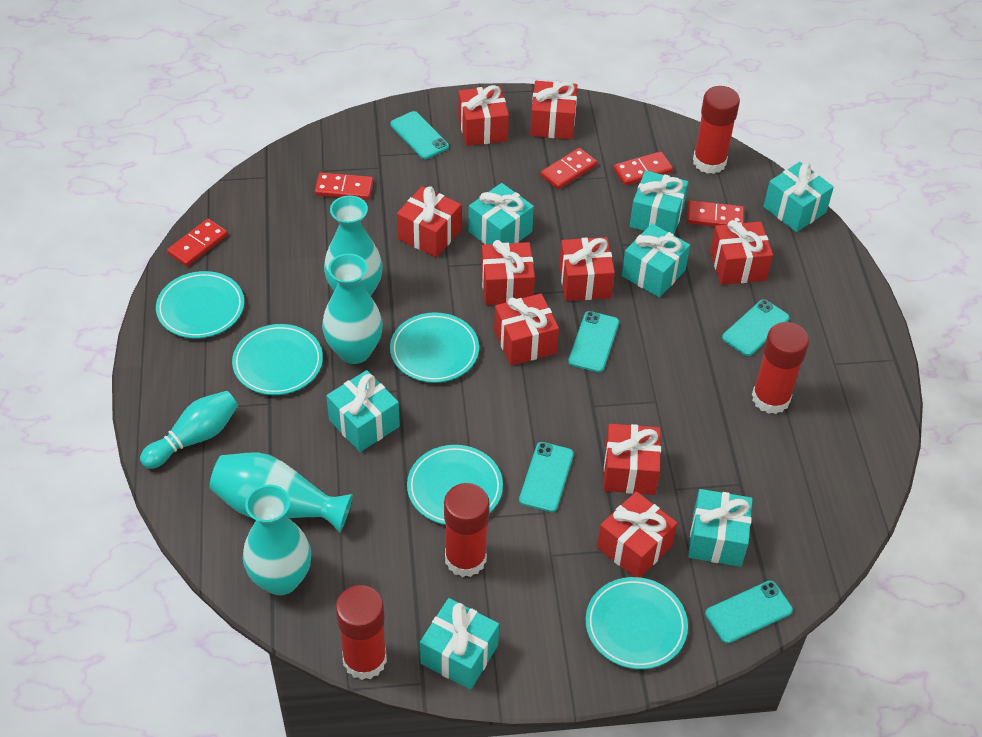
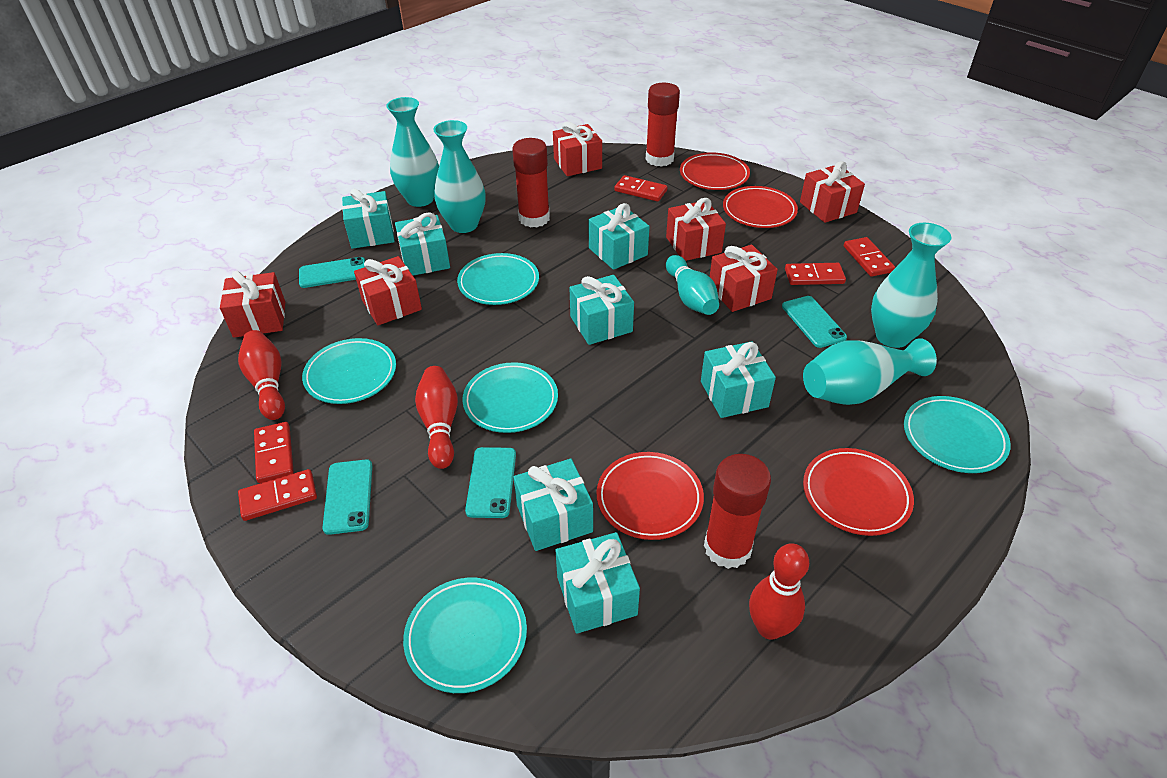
red bowling pin: none = 0 -> [238,330,285,420] [415,366,458,469] [749,543,809,640] = 3
red gift: [397,186,461,258] [458,85,509,146] [481,240,535,305] [494,293,559,366] [530,81,578,139] [559,237,615,301] [597,491,677,577] [604,424,661,495] [710,220,773,285] = 9 -> [220,271,285,338] [354,256,422,325] [553,122,602,176] [666,198,726,261] [710,245,778,312] [800,161,865,223] = 6
red glue stick: [336,585,387,680] [444,483,490,577] [693,86,740,174] [752,322,809,414] = 4 -> [512,138,550,228] [646,83,680,167] [704,454,771,569] = 3
red plate: none = 0 -> [596,452,704,540] [680,152,750,190] [723,186,798,228] [803,448,914,536] = 4
turquoise phone: [390,111,449,159] [519,442,574,512] [568,311,619,372] [705,581,793,644] [722,299,790,356] = 5 -> [299,257,365,288] [322,460,372,535] [465,447,516,518] [782,296,847,348] = 4

